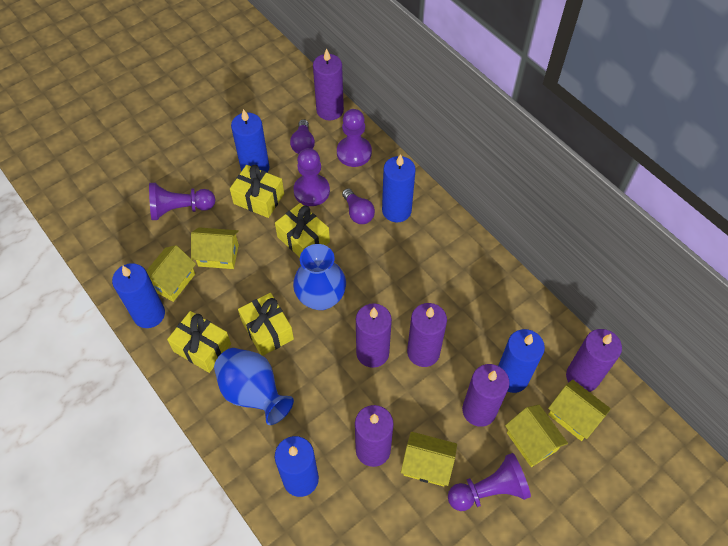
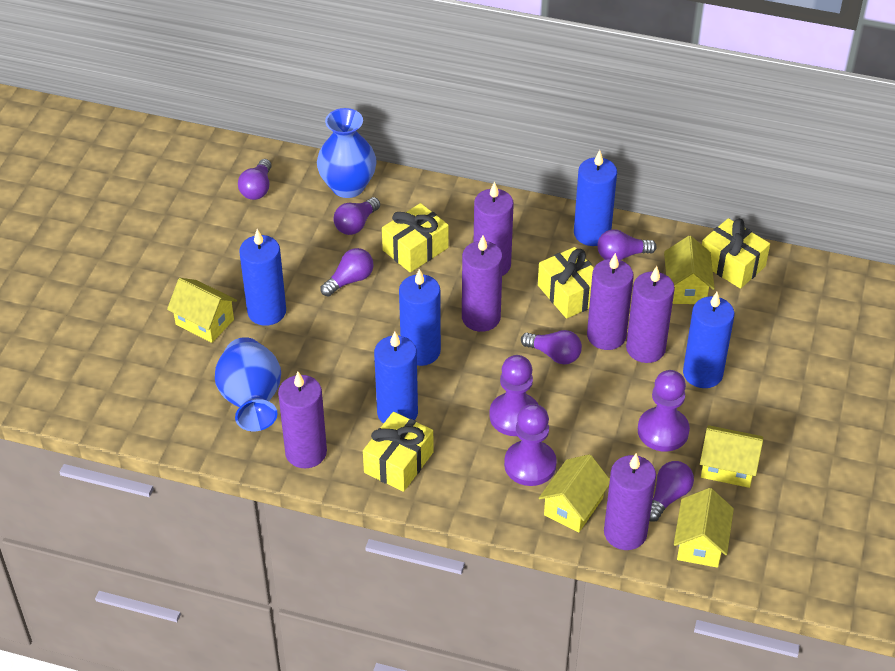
purple light bulb: [290,119,315,154] [342,188,375,224] = 2 -> [238,159,272,200] [320,248,373,297] [334,197,380,235] [521,330,582,364] [597,229,657,260] [649,461,694,522] = 6
purple pawn: [149,183,215,220] [293,148,330,206] [337,109,372,167] [448,453,531,511] = 4 -> [489,355,538,436] [504,404,557,486] [638,370,690,452] = 3

